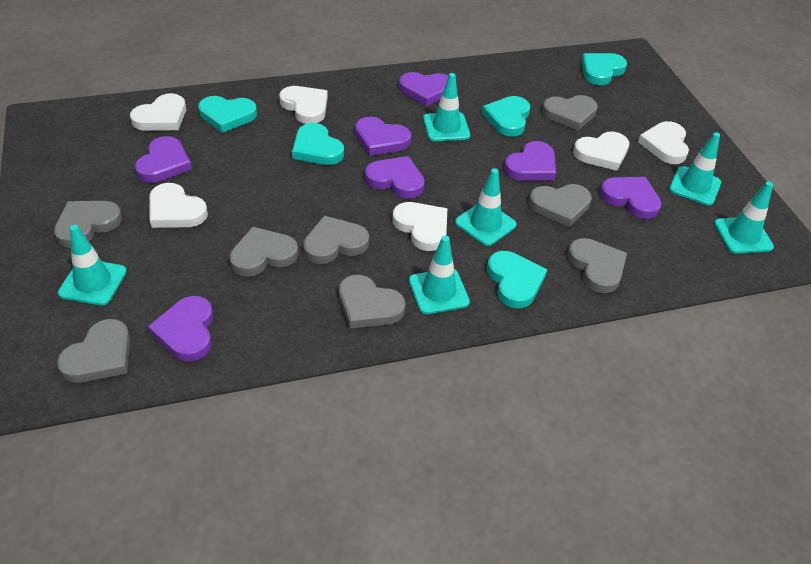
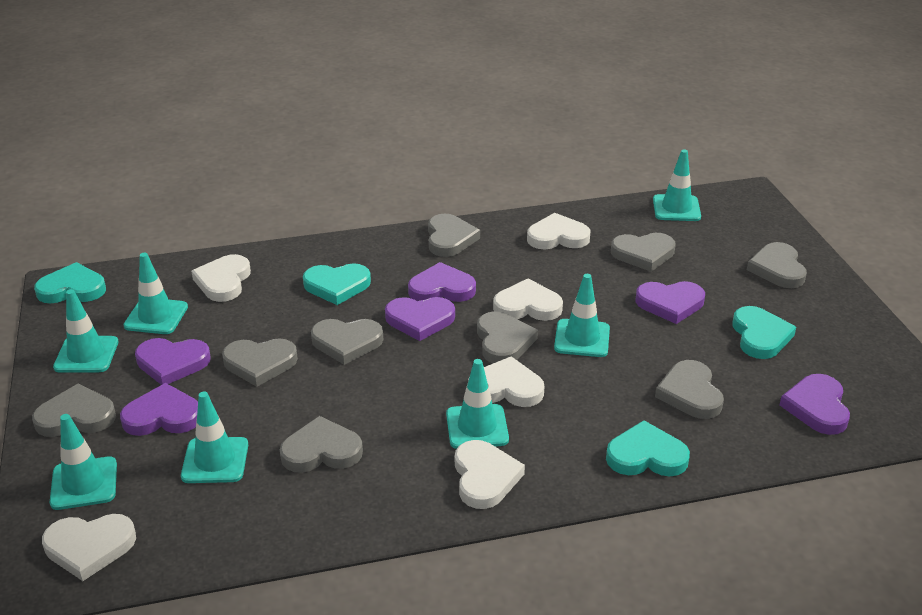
grey heart: [54,201,122,248] [57,319,131,383] [229,227,298,277] [303,216,369,264] [339,275,405,329] [529,184,592,227] [542,95,598,130] [567,238,627,293] = 8 -> [32,383,116,437] [222,338,298,387] [280,416,363,473] [311,319,383,365] [428,213,480,257] [477,311,538,363] [611,233,676,272] [655,360,724,419] [747,242,807,288] = 9
purple heart: [135,136,192,183] [148,296,214,362] [355,117,411,156] [365,156,425,199] [399,72,449,106] [504,141,556,181] [600,177,662,219] = 7 -> [120,383,198,436] [135,338,211,385] [385,297,455,341] [408,262,476,302] [635,281,705,324] [780,374,850,435] = 6
turquoise heart: [198,96,257,133] [292,123,344,165] [482,96,530,137] [487,251,547,308] [581,53,627,85] = 5 -> [34,262,106,303] [303,263,371,305] [606,420,690,476] [732,306,796,359] = 4
turquoise traffic cone: [58,225,127,306] [409,236,470,314] [423,73,470,141] [455,168,517,246] [669,132,721,205] [714,181,774,254] = 6 -> [50,414,117,510] [53,289,119,373] [123,253,188,334] [181,392,248,483] [446,359,509,449] [554,274,610,357] [653,149,701,221] = 7

